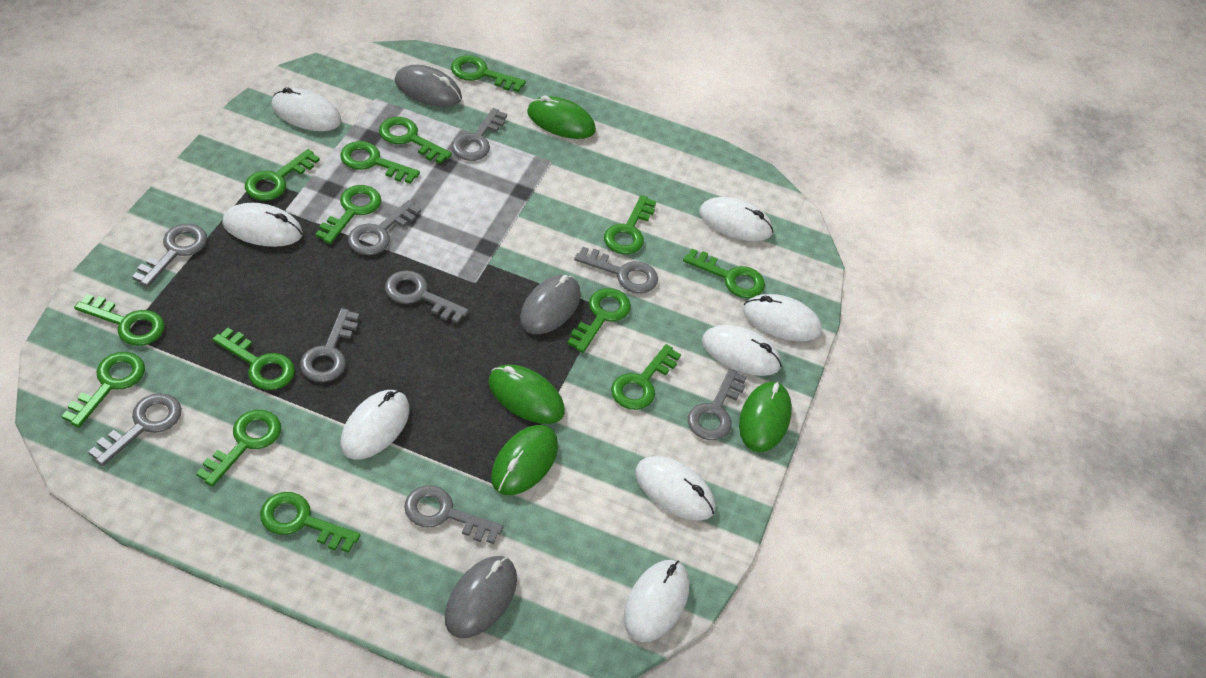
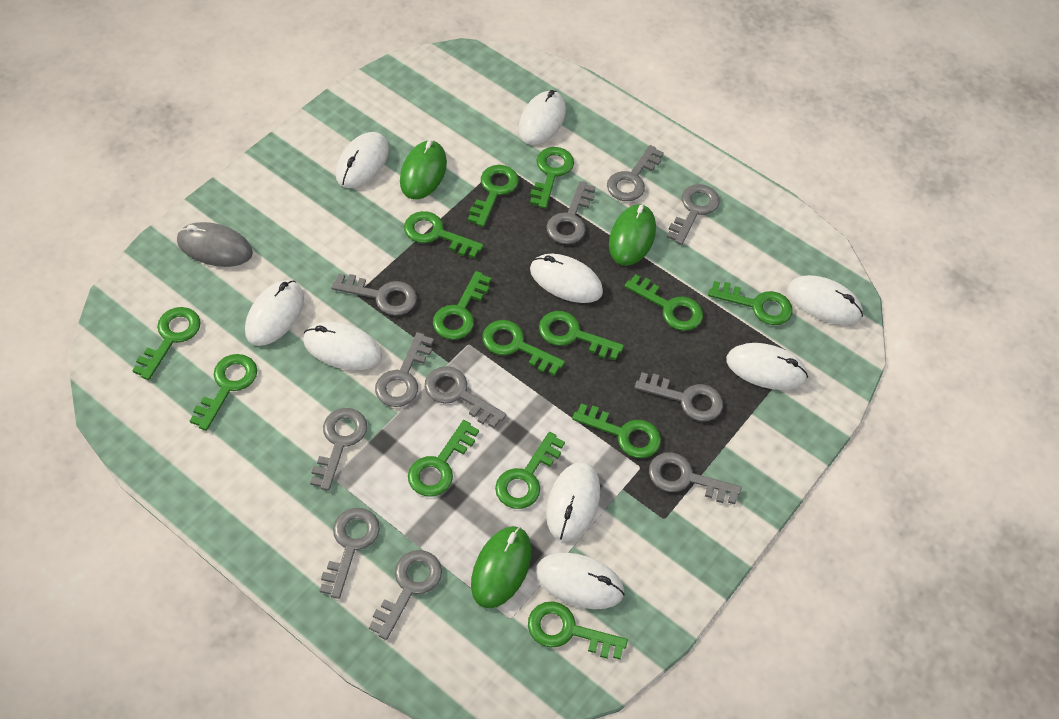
green mouse: [488,364,565,424] [491,425,558,495] [527,95,596,139] [739,381,792,452] = 4 -> [400,140,447,200] [471,526,531,608] [609,204,656,266] = 3
grey key: [88,393,182,466] [132,224,207,287] [300,308,359,382] [348,200,421,255] [385,270,469,324] [404,485,503,544] [451,108,507,161] [574,247,658,293] [688,368,747,440] = 9 -> [310,408,367,491] [320,508,380,599] [331,274,417,316] [369,550,442,640] [375,332,434,407] [425,366,506,428] [547,181,595,244] [607,145,664,201] [635,372,723,421] [649,452,741,504] [667,184,719,245] = 11
grey mouse: [395,65,462,107] [445,556,517,638] [520,275,581,334] = 3 -> [177,222,253,267] = 1
white mouse: [222,203,303,247] [272,87,341,131] [340,390,410,460] [624,560,689,642] [635,456,715,521] [699,197,773,241] [702,325,782,376] [743,294,822,341] = 8 -> [245,280,304,346] [303,322,382,370] [336,132,389,188] [518,90,566,145] [530,254,603,303] [535,553,625,609] [546,462,600,541] [726,343,808,390] [787,275,863,325] = 9

